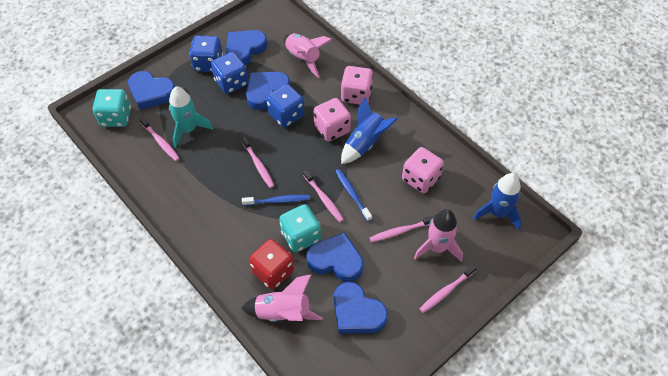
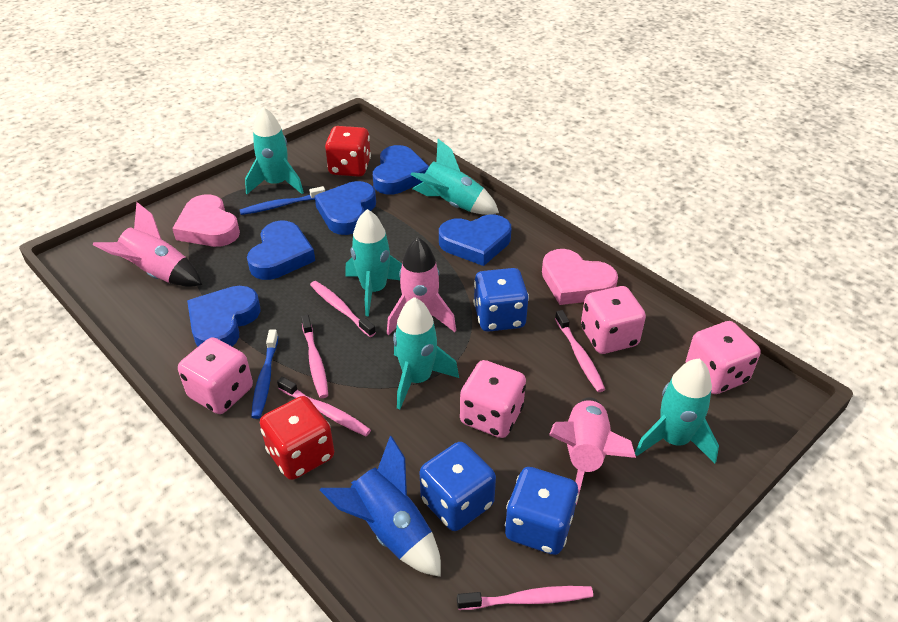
blue rocket: [341,97,398,164] [473,173,522,230] = 2 -> [320,436,441,577] = 1
pink dice: [314,98,351,142] [341,66,373,104] [402,147,444,193] = 3 -> [178,337,253,414] [460,360,526,438] [581,286,646,354] [686,321,761,394] = 4
pink heart: none = 0 -> [172,194,240,247] [542,249,618,305] = 2
red dice: [249,239,294,289] = 1 -> [260,396,334,480] [325,126,371,177] = 2
turquoise dice: [93,89,131,127] [279,204,321,252] = 2 -> none = 0
turquoise rocket: [169,86,213,148] = 1 -> [245,107,304,194] [345,209,402,317] [393,297,459,409] [411,139,499,215] [635,358,719,464] = 5

